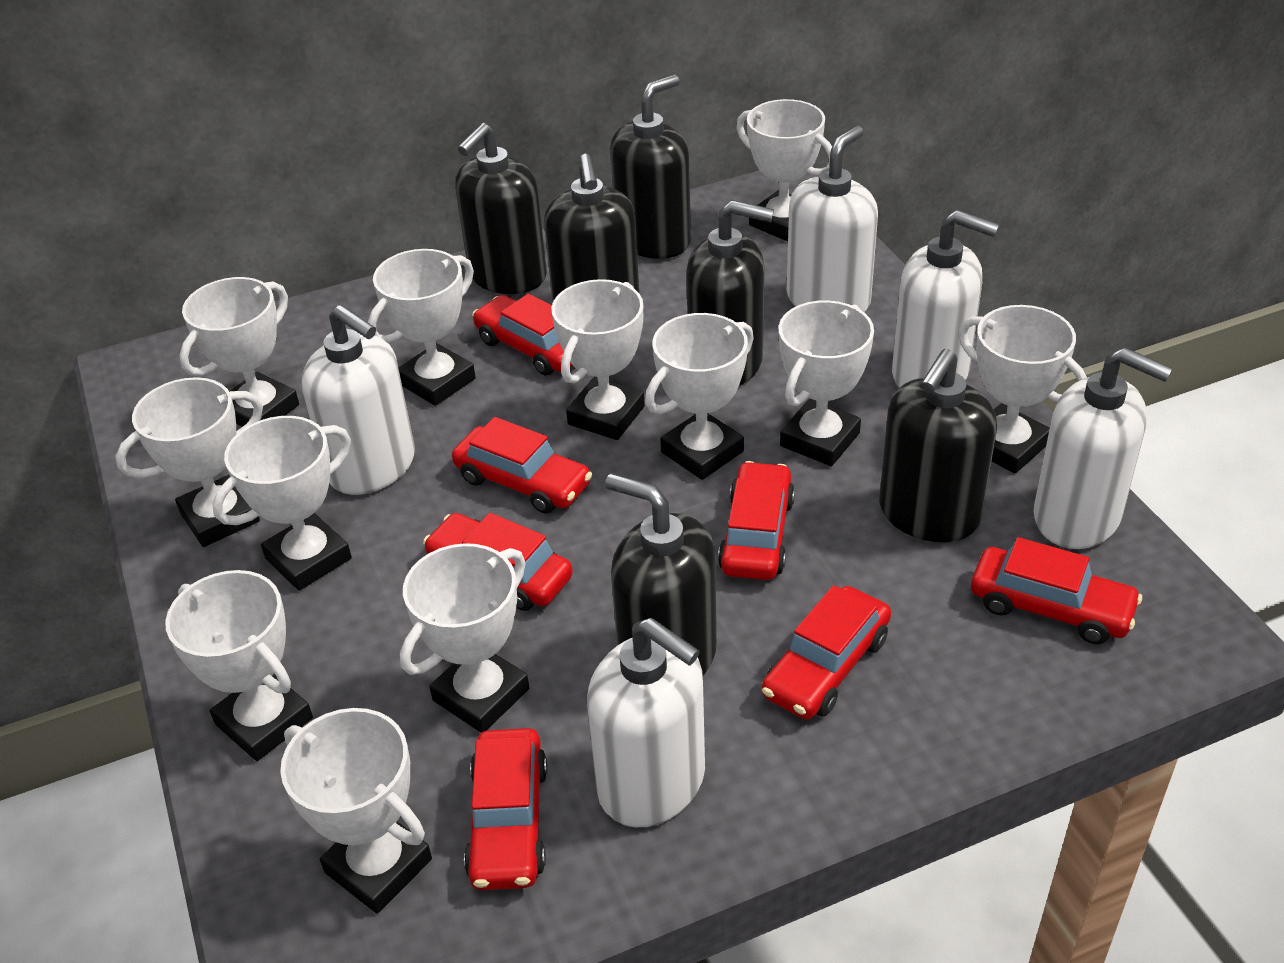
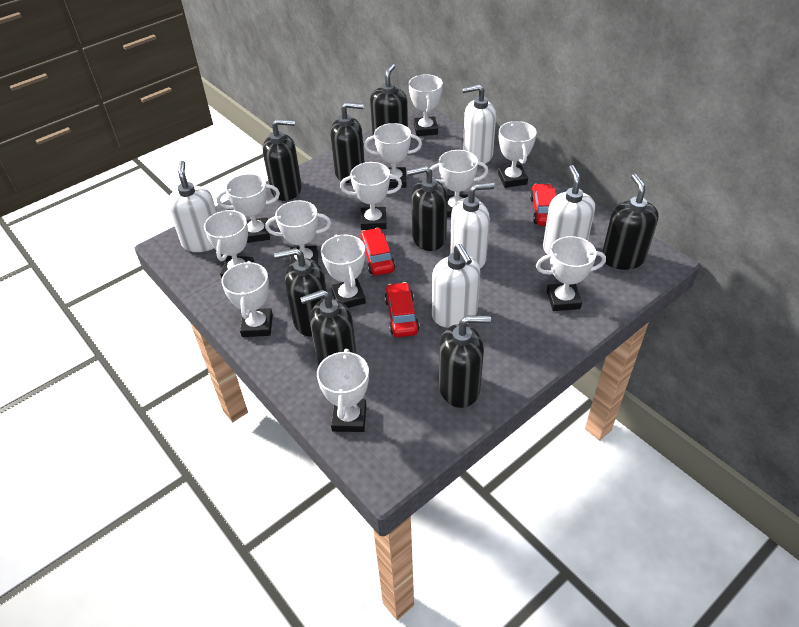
black soap dispenser: [455,123,547,294] [544,154,639,301] [605,474,717,676] [610,75,691,259] [686,200,774,386] [879,349,997,542] = 6 -> [263,119,302,201] [274,248,327,336] [300,290,357,366] [330,102,365,183] [370,64,408,141] [407,166,447,251] [439,315,491,408] [602,174,659,270] = 8
red car: [423,513,573,611] [452,417,592,514] [464,728,548,890] [472,294,573,376] [718,461,795,580] [762,585,891,719] [971,537,1142,644] = 7 -> [360,228,396,276] [384,282,420,337] [530,184,556,226] = 3

